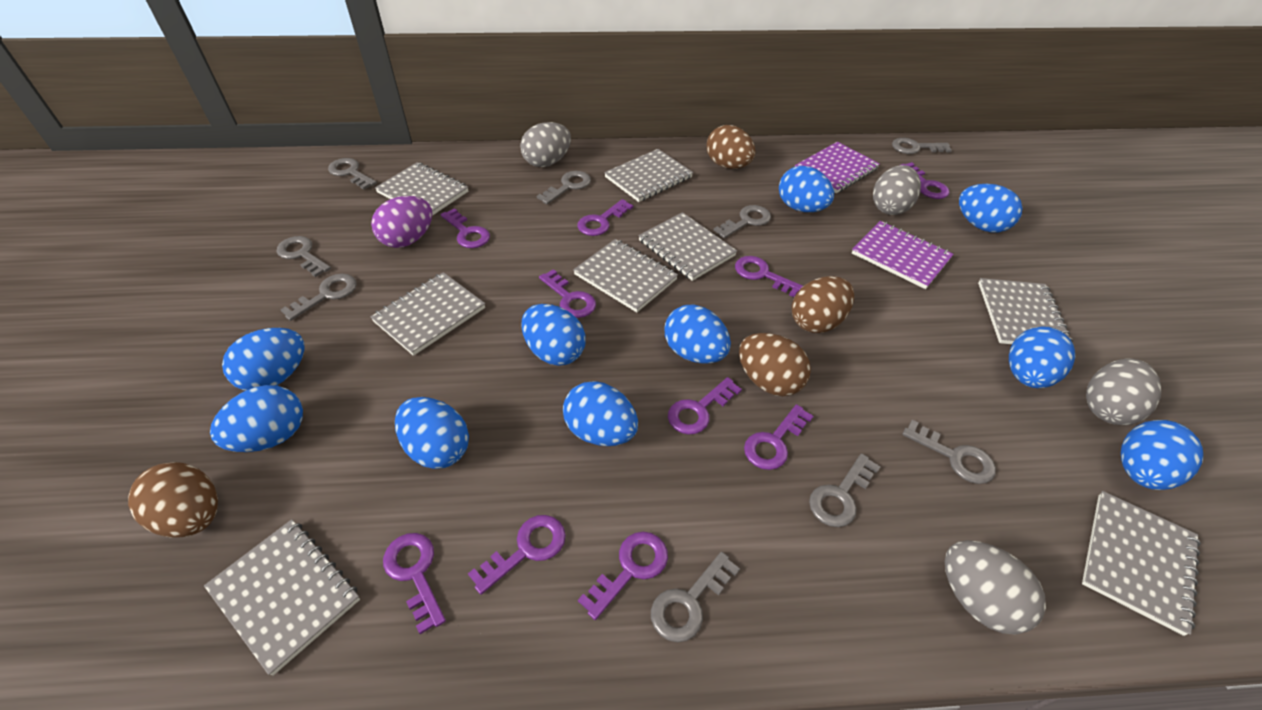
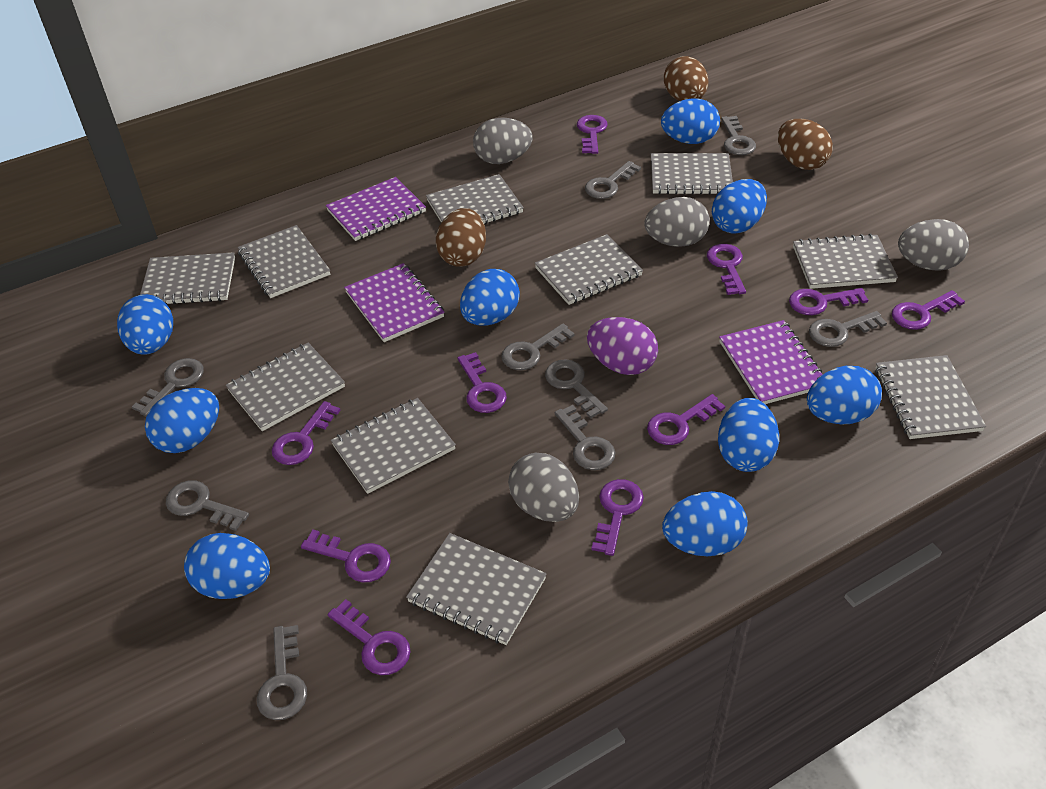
blue egg: [210,385,303,452] [222,328,305,391] [395,397,469,469] [521,304,586,366] [563,381,638,446] [664,304,731,364] [779,166,834,212] [959,184,1023,232] [1009,326,1075,388] [1121,420,1203,490] = 10 -> [117,294,173,355] [145,388,219,453] [184,533,270,599] [460,269,520,326] [661,98,720,144] [662,491,748,556] [712,179,767,234] [718,398,779,472] [807,366,882,424] = 9
brown egg: [128,462,218,538] [707,125,756,169] [739,333,811,396] [792,276,854,333] = 4 -> [436,208,486,267] [664,56,708,101] [778,119,833,170] = 3
grey notebook: [204,519,360,676] [370,272,485,356] [375,162,468,216] [573,239,678,312] [604,149,693,202] [638,212,737,281] [978,278,1073,344] [1082,491,1201,636] = 8 -> [140,252,235,304] [226,343,345,431] [238,225,330,298] [331,398,456,494] [406,533,547,645] [426,174,524,224] [535,234,643,305] [651,153,733,195] [793,234,898,289] [875,355,986,439] = 10
purple notebook: [795,142,880,193] [852,221,954,289] = 2 -> [326,177,426,241] [344,263,444,342] [719,320,823,404] = 3

